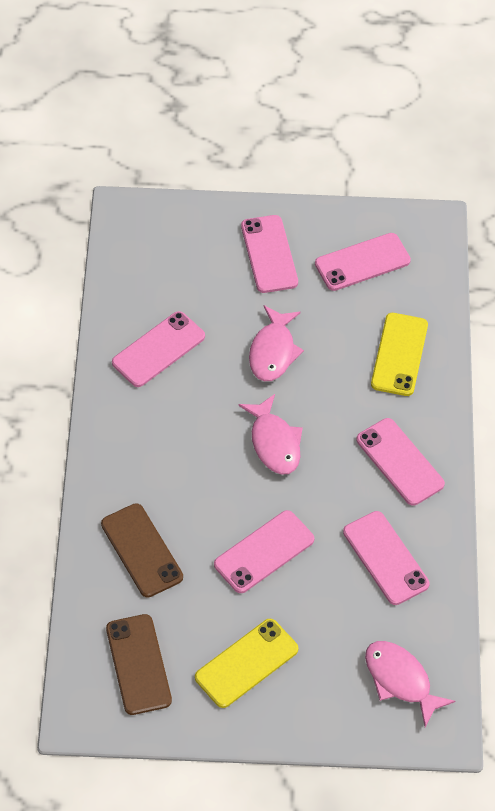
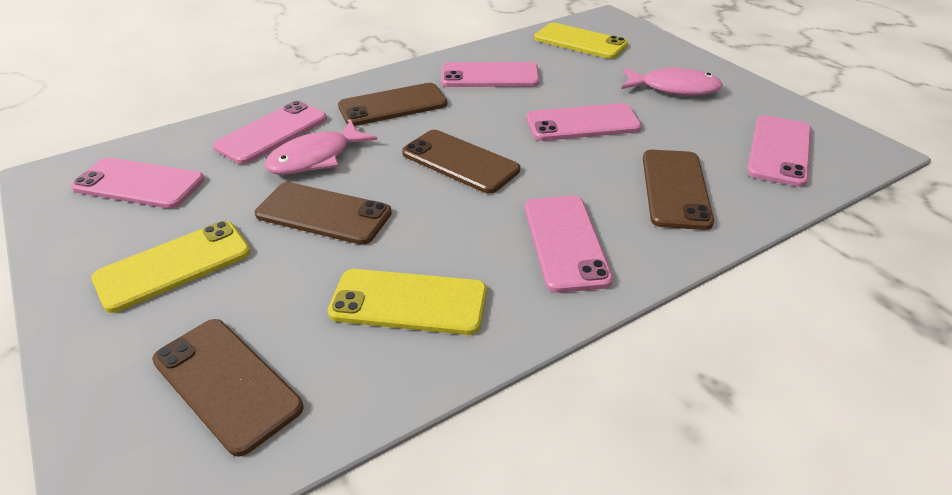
brown phone: [101,503,183,598] [106,614,172,715] = 2 -> [152,319,303,457] [255,182,392,245] [338,83,447,126] [402,130,520,194] [643,150,714,230] = 5
pink fish: [238,394,303,475] [249,305,304,381] [365,641,455,727] = 3 -> [264,120,377,175] [621,66,723,96] = 2
yellow phone: [195,619,298,708] [371,313,428,396] = 2 -> [91,221,250,313] [328,269,487,335] [534,23,628,59] = 3

